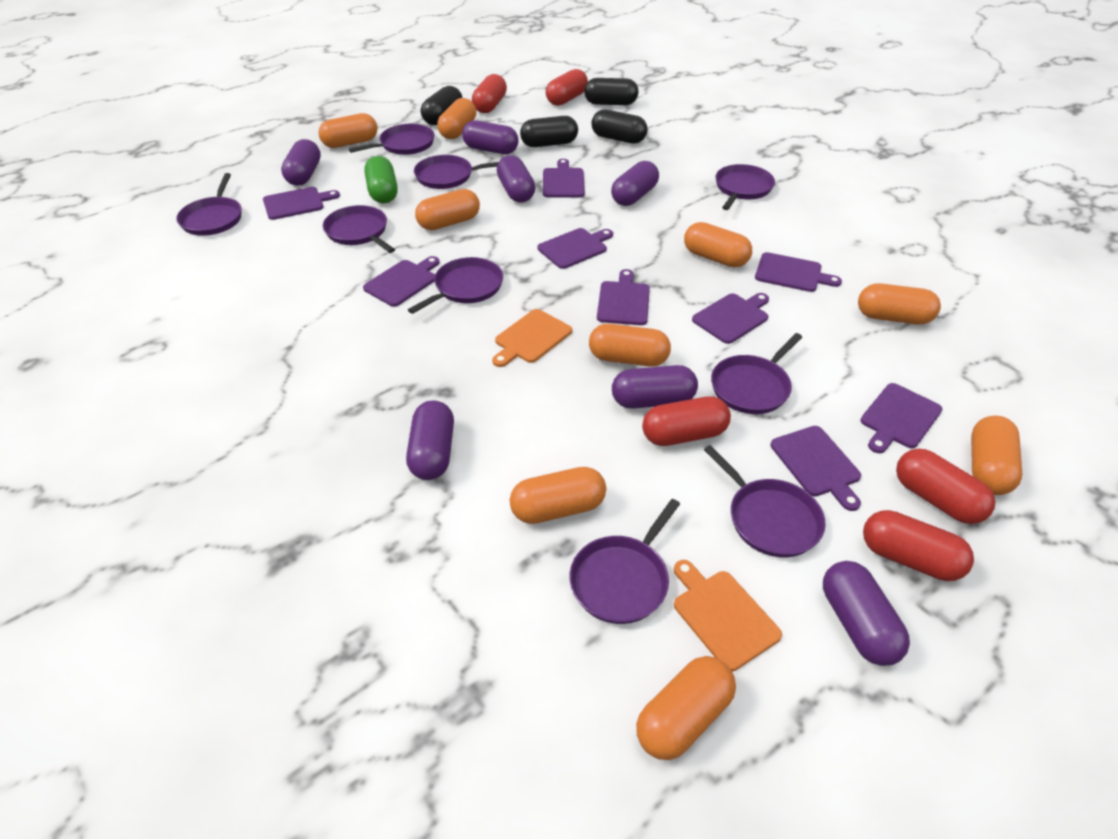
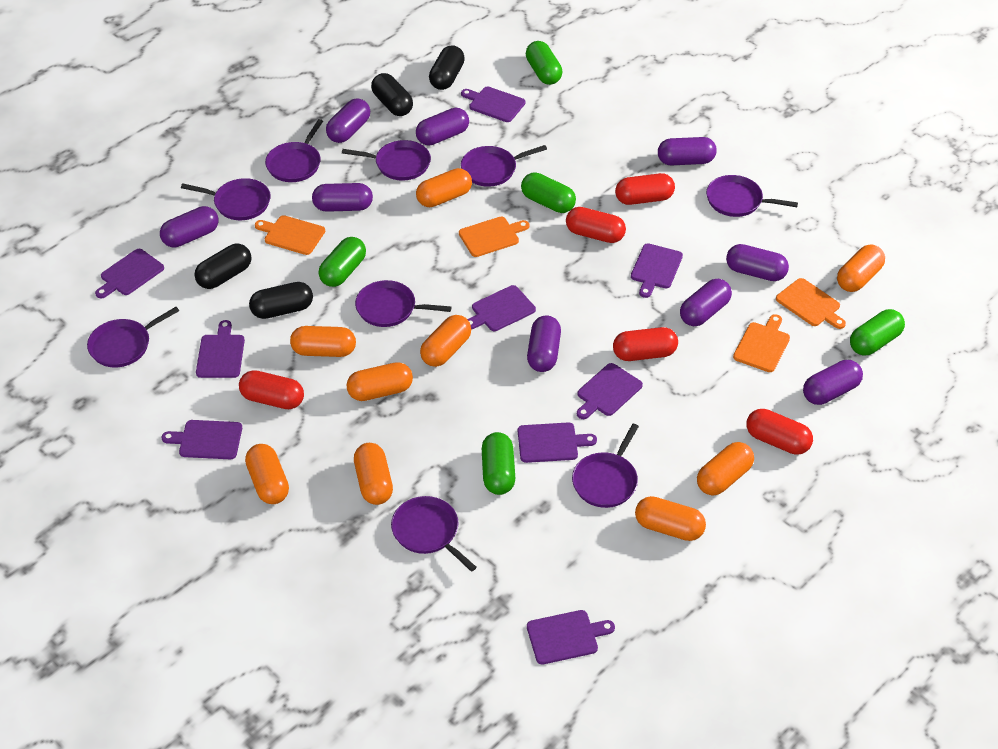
green capsule: [364,156,398,203] = 1 -> [318,237,366,287] [482,432,515,495] [521,172,576,213] [526,41,562,85] [850,309,905,355] = 5
orange cutting board: [492,309,572,367] [674,560,782,672] = 2 -> [255,215,325,255] [459,217,530,257] [733,314,790,372] [776,278,846,329] = 4
purple capsule: [281,139,321,186] [406,400,454,480] [462,120,519,154] [497,155,535,202] [611,161,659,206] [612,365,698,409] [823,561,910,666] = 7 -> [160,206,219,248] [312,183,373,212] [326,99,370,143] [416,107,469,146] [527,316,561,372] [658,137,717,165] [680,279,732,326] [726,244,789,281] [803,360,863,405] = 9

